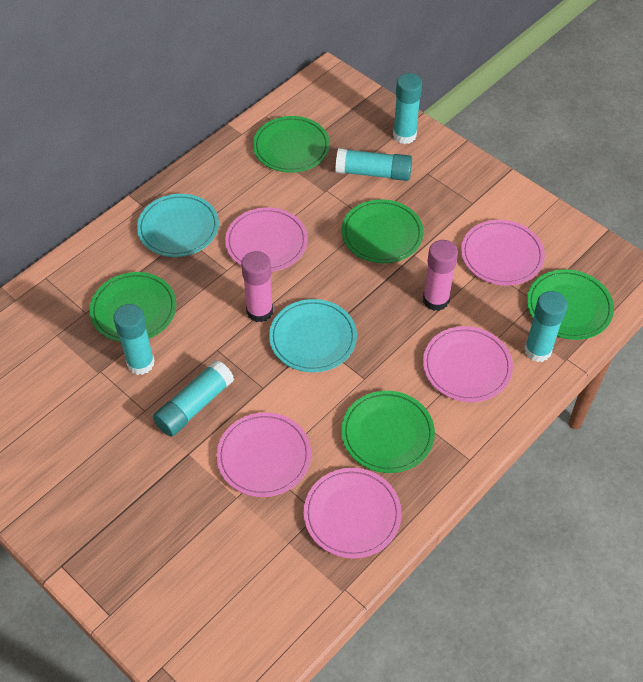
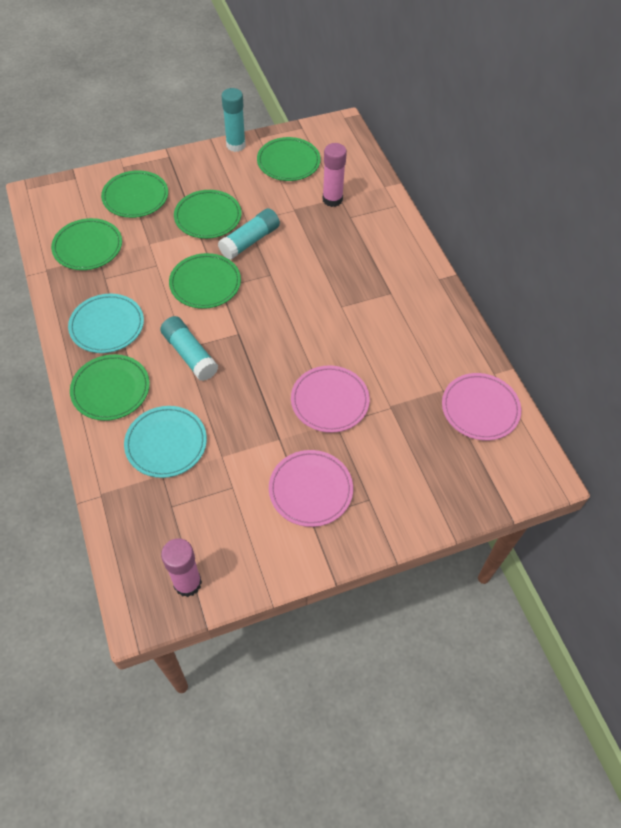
green plate: [90,272,176,342] [253,116,330,173] [341,199,424,263] [341,391,435,473] [527,269,614,340] = 5 -> [51,218,122,270] [70,354,150,421] [101,170,168,218] [169,253,241,309] [174,190,242,239] [257,137,321,181] = 6
pink plate: [217,412,311,497] [225,207,308,272] [304,468,402,559] [423,326,513,402] [461,220,545,286] = 5 -> [269,450,353,527] [291,365,370,433] [442,373,521,441] = 3
turquoise glue stick: [113,304,155,375] [153,360,234,437] [335,148,412,181] [393,73,422,144] [524,291,568,362] = 5 -> [160,316,218,381] [218,208,280,260] [221,88,246,152] = 3

